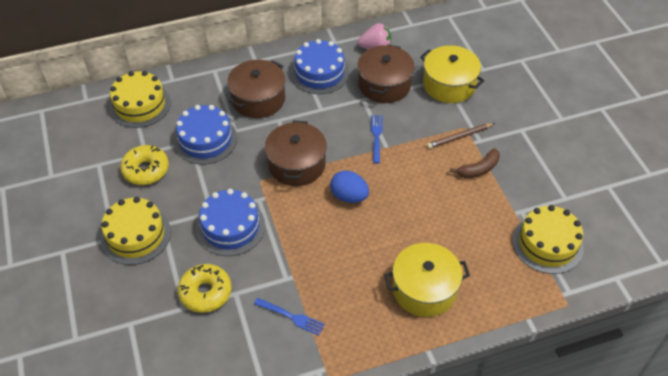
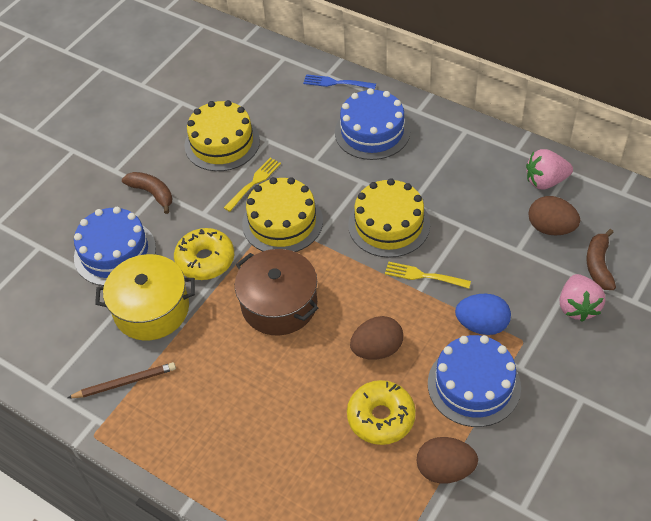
blue fork: [254,298,325,335] [371,115,383,164] = 2 -> [303,74,376,89] = 1
brown banana: [450,148,500,178] = 1 -> [122,172,172,214] [586,229,616,290] = 2
brown egg: none = 0 -> [350,316,403,360] [416,437,478,484] [528,196,580,235] = 3
brown pot: [227,60,285,118] [265,120,327,186] [357,45,415,103] = 3 -> [235,249,319,336] = 1
pink strawberry: [358,23,391,49] = 1 -> [526,149,573,189] [560,274,605,322] = 2
yellow fork: none = 0 -> [224,158,281,212] [385,262,471,288] = 2
yellow pot: [384,243,470,317] [420,45,485,103] = 2 -> [95,254,195,341] = 1

